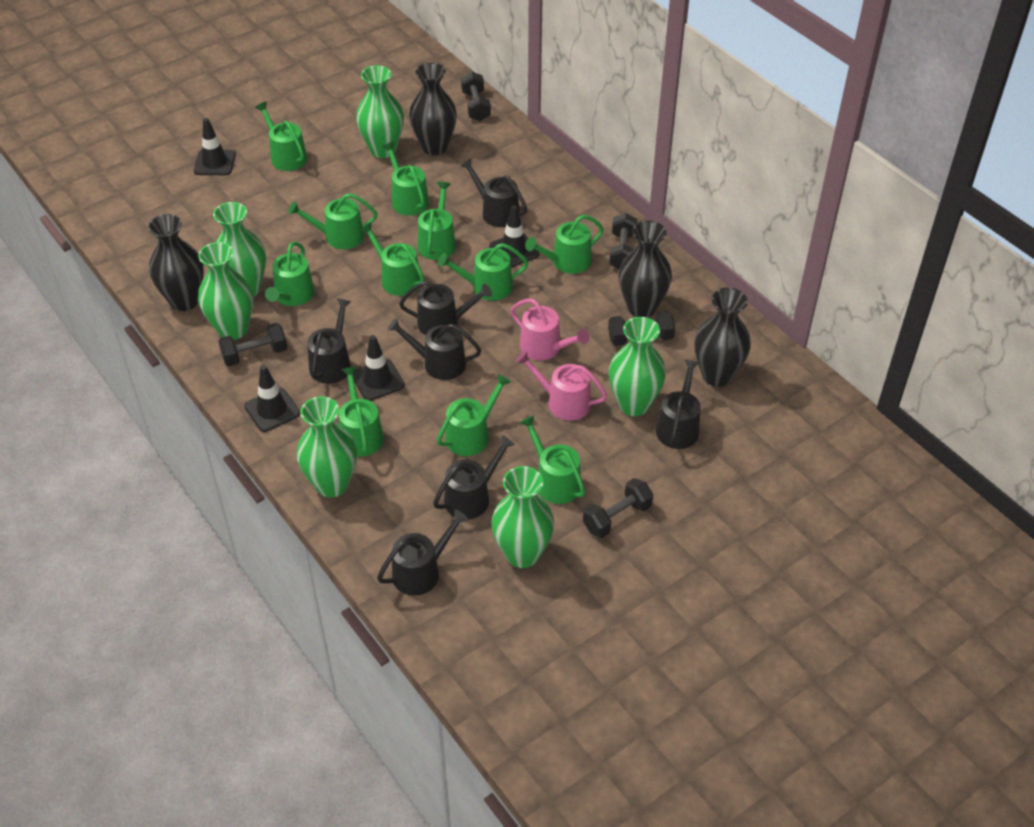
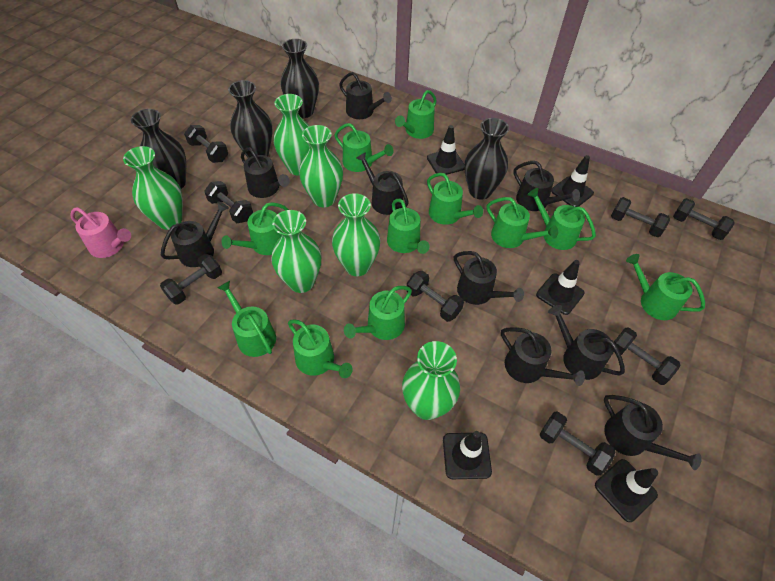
black dumbbell: [218,323,288,366] [461,71,491,121] [583,478,653,538] [608,310,675,346] [609,213,637,269] = 5 -> [160,254,222,305] [184,125,228,163] [204,181,253,223] [407,271,464,322] [540,411,615,476] [611,197,670,237] [613,328,680,385] [673,198,735,240] = 8
black traffic cone: [194,118,236,175] [244,365,300,432] [353,335,405,401] [489,205,539,267] = 4 -> [427,125,465,175] [443,431,492,479] [536,260,585,315] [551,155,594,207] [595,459,658,522] = 5
black watering can: [307,298,351,384] [377,510,468,596] [387,318,481,380] [399,281,492,335] [433,435,515,519] [461,159,527,227] [656,359,701,449] = 7 -> [161,201,229,267] [241,147,290,198] [339,72,392,119] [356,152,409,215] [454,251,524,305] [501,327,585,386] [513,161,580,211] [548,305,625,380] [604,395,702,470] = 9
pink watering can: [510,299,589,361] [516,351,607,421] = 2 -> [70,207,131,258] = 1

